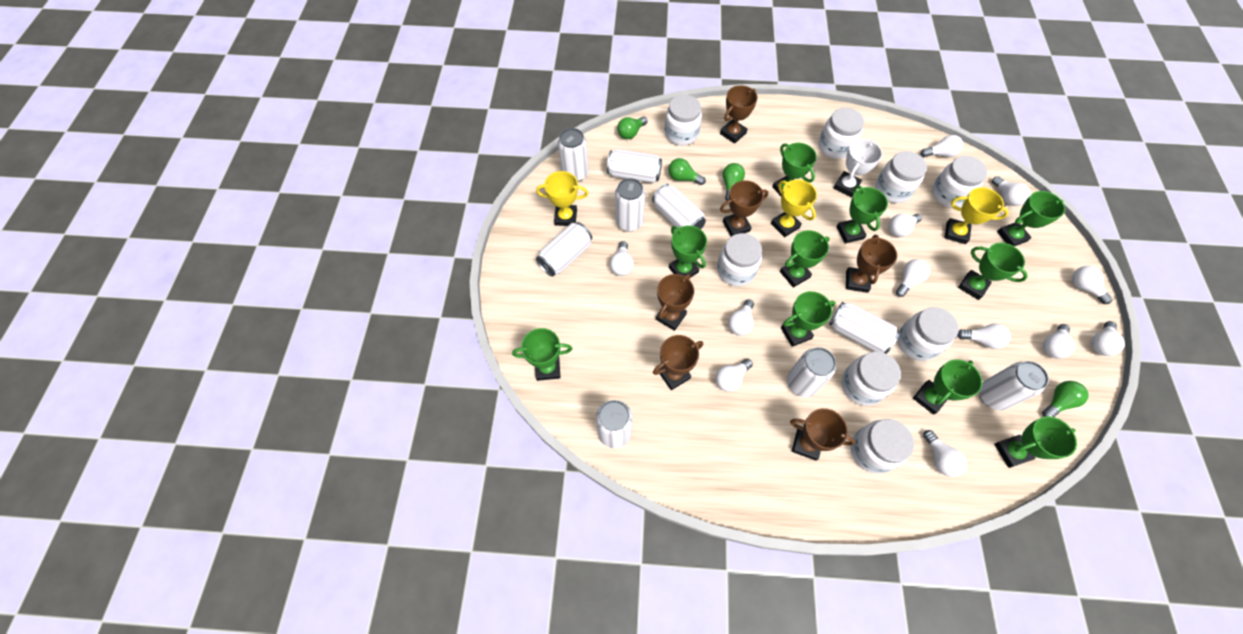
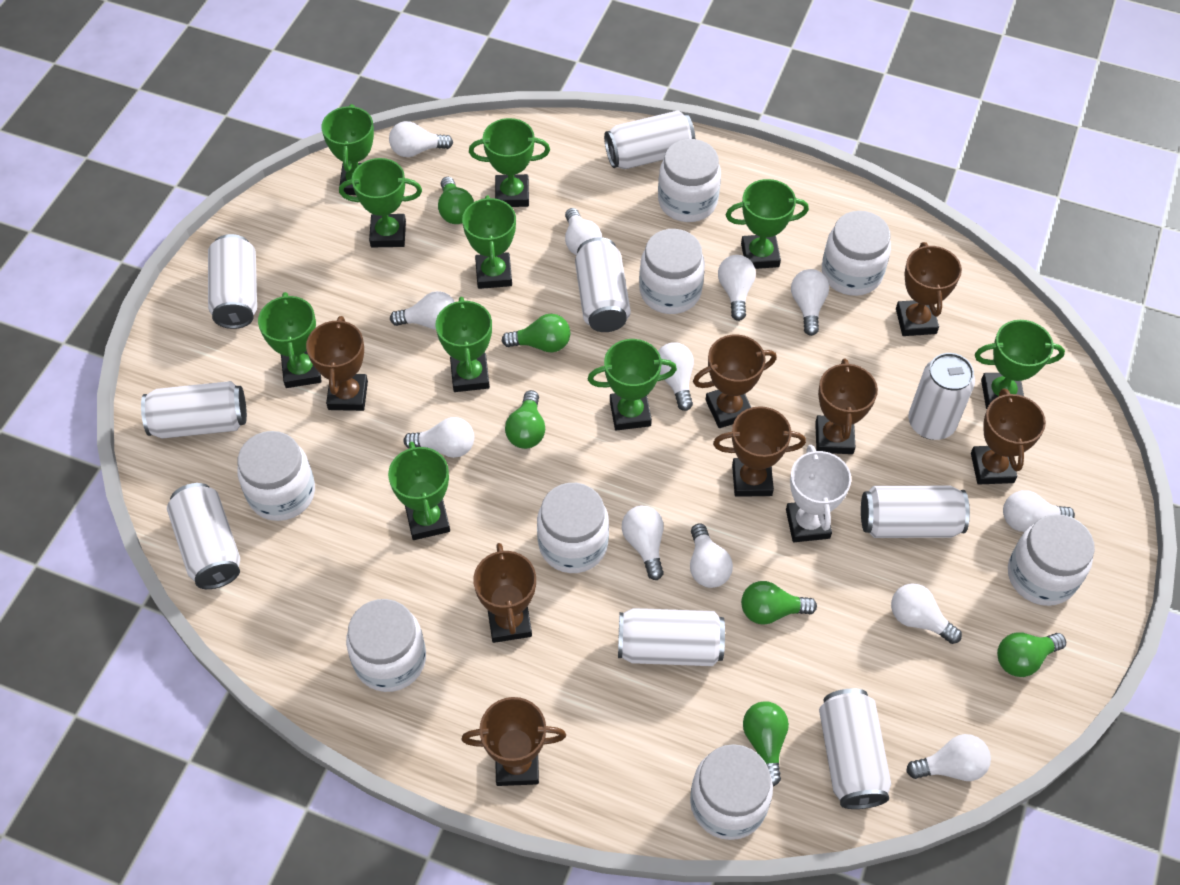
brown trophy: [653,335,703,390] [656,274,694,331] [720,85,758,144] [720,180,768,236] [790,408,855,461] [846,235,897,293] = 6 -> [306,316,368,411] [462,697,566,786] [473,543,536,643] [693,335,777,428] [713,406,806,497] [815,359,878,454] [896,242,962,336] [971,388,1046,485] = 8
green light bulb: [617,116,648,139] [668,158,706,185] [723,163,745,200] [1042,381,1088,417] = 4 -> [438,177,474,224] [502,314,570,352] [505,390,545,449] [741,581,817,625] [743,702,789,787] [997,632,1066,677] = 6
yellow trophy: [536,171,588,226] [771,180,817,237] [944,187,1009,244] = 3 -> none = 0

